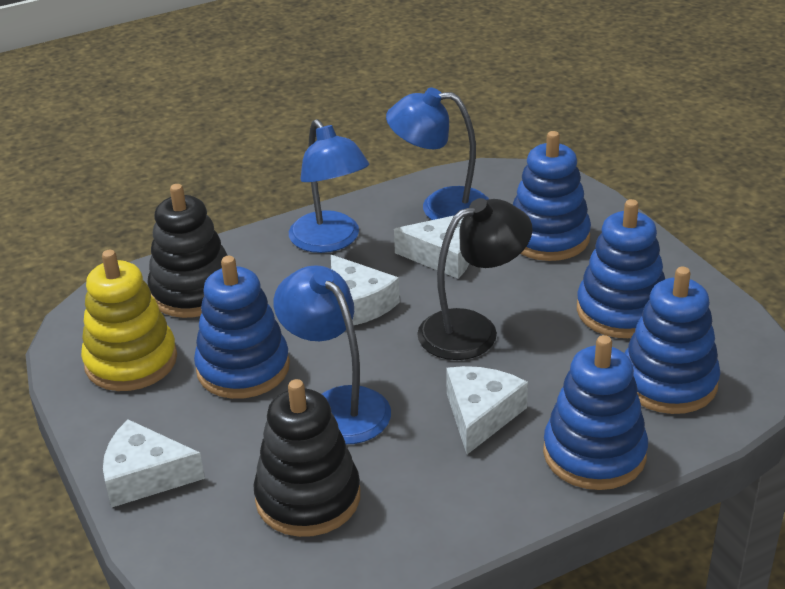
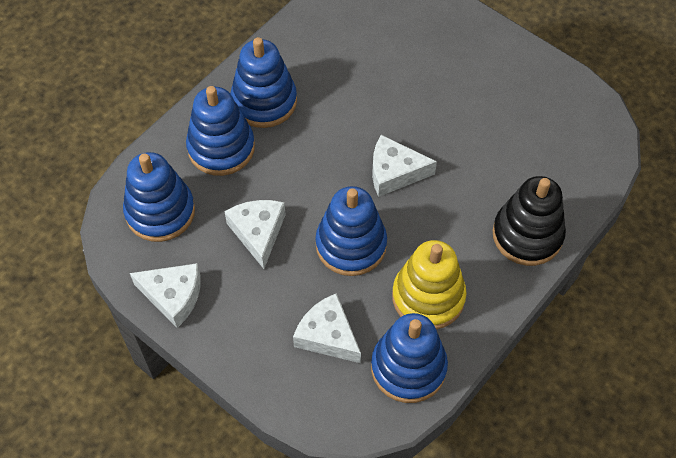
black lamp: [417,198,533,360] = 1 -> none = 0
black stacking toy: [148,184,227,318] [253,379,360,537] = 2 -> [493,176,566,266] = 1
blue lamp: [274,265,391,444] [289,119,369,253] [386,88,489,220] = 3 -> none = 0

